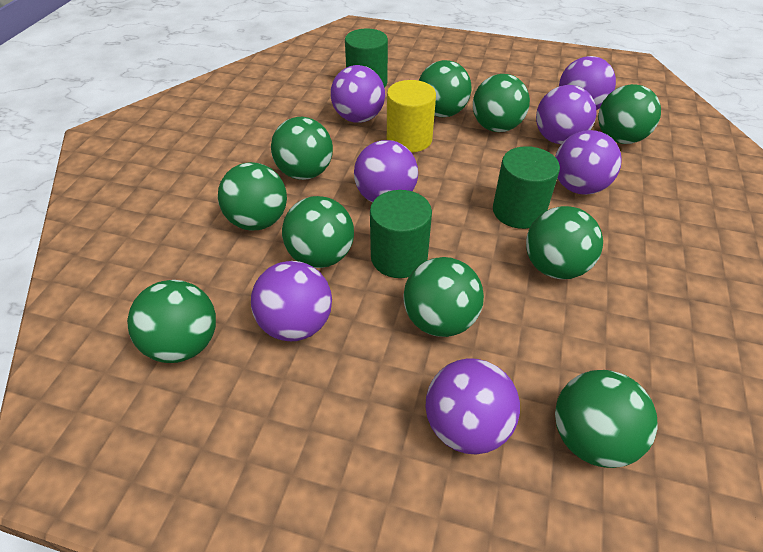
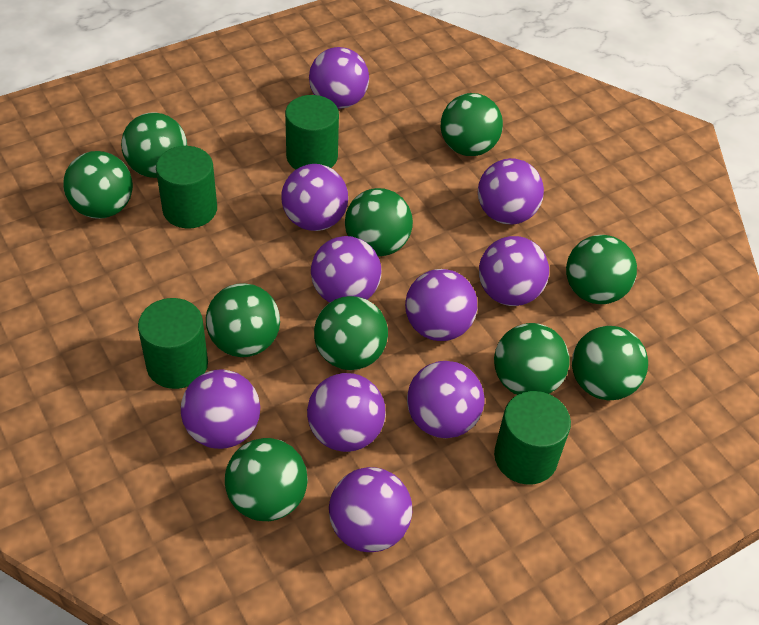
green cylinder: [345,29,388,88] [370,190,432,278] [493,146,560,229] = 3 -> [138,298,208,389] [156,146,217,228] [285,95,339,170] [494,391,571,485] = 4
purple ball: [251,261,332,341] [331,65,385,123] [354,140,418,203] [425,359,520,454] [536,85,597,144] [555,130,622,195] [559,56,616,110] = 7 -> [181,370,260,449] [282,164,348,231] [307,373,386,452] [309,47,369,109] [311,236,381,303] [329,467,412,552] [405,269,477,341] [407,361,484,438] [478,158,544,225] [479,236,549,306] = 10
yellow cylinder: [387,80,436,153] = 1 -> none = 0

